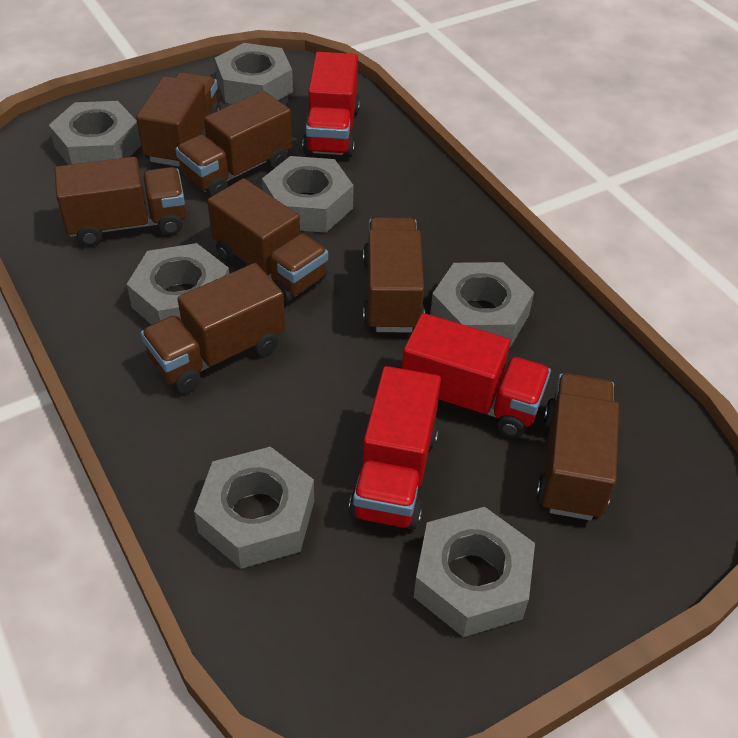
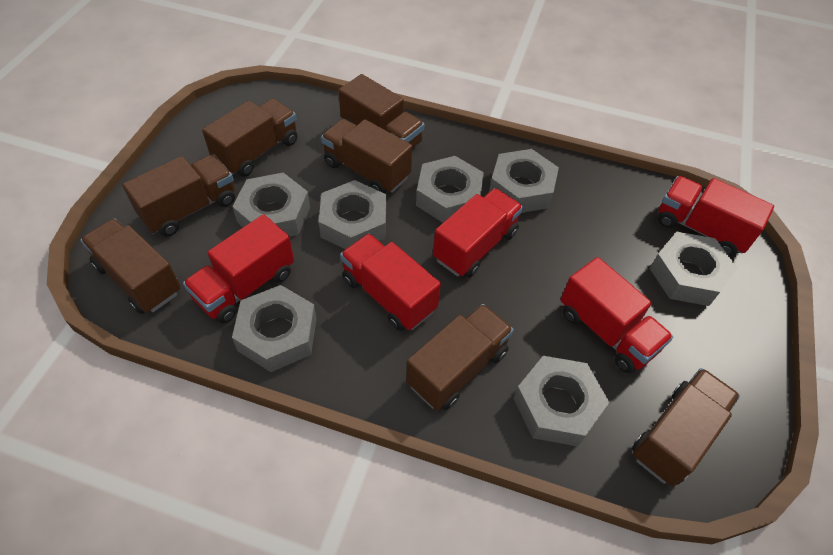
red truck: [302,52,360,158] [349,366,441,530] [402,313,551,438] = 3 -> [183,214,294,324] [340,234,441,331] [433,188,523,278] [560,257,673,373] [658,176,774,256] = 5

